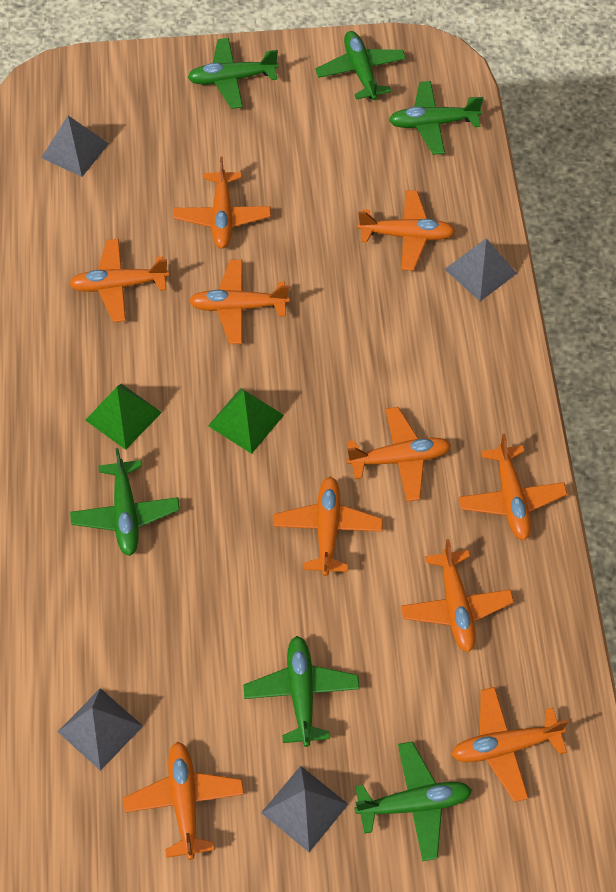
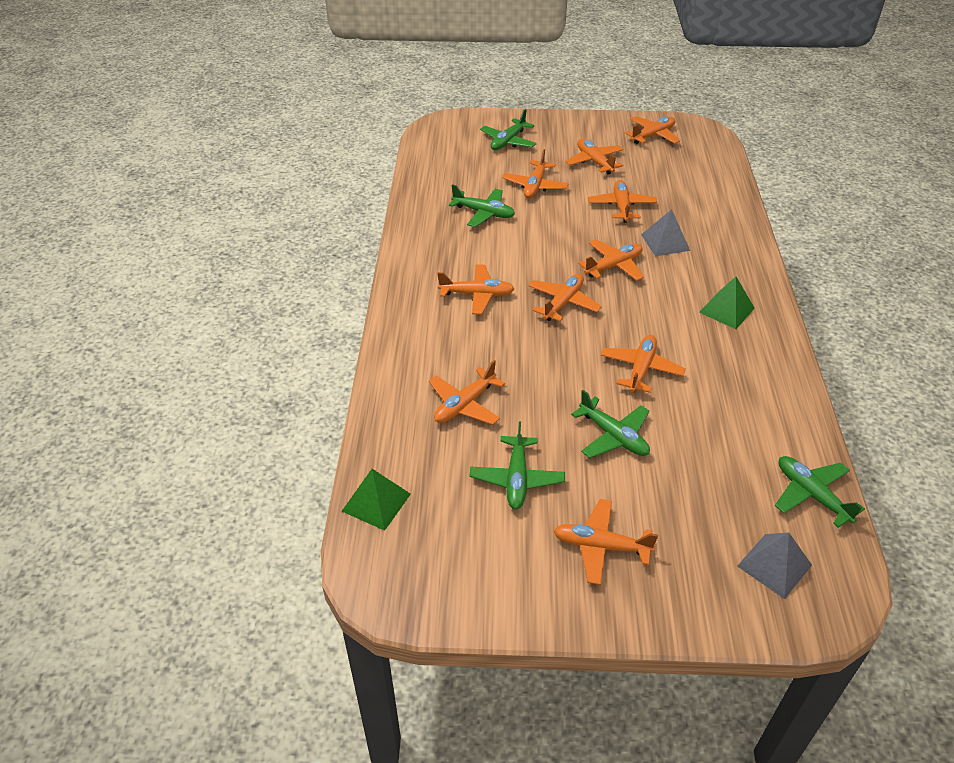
green plane: [70,448,180,556] [187,38,278,109] [243,636,360,747] [315,31,406,100] [354,742,472,861] [389,81,483,155] = 6 -> [449,184,515,227] [469,421,565,509] [480,109,536,150] [571,390,650,458] [775,456,865,528] = 5
grey pyramid: [41,116,109,177] [58,688,143,771] [261,766,349,852] [444,238,517,301] = 4 -> [641,209,690,256] [737,532,812,599] = 2

